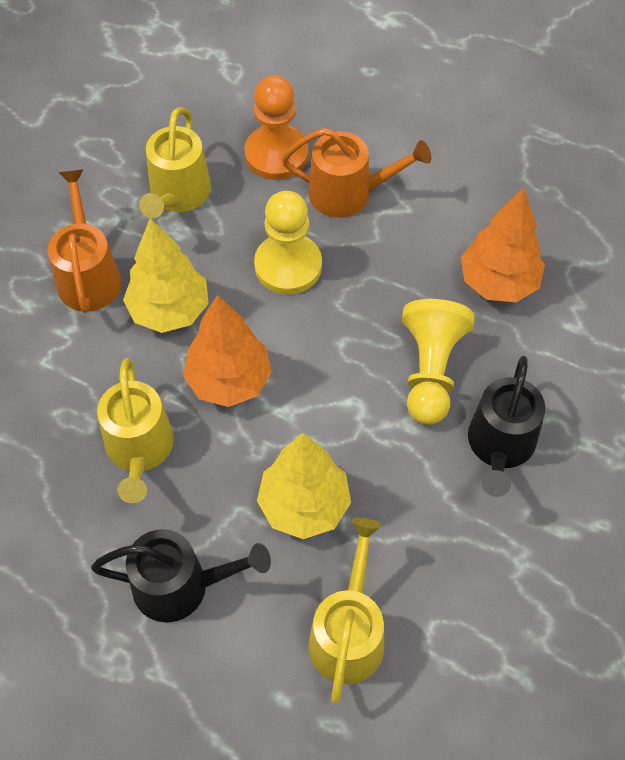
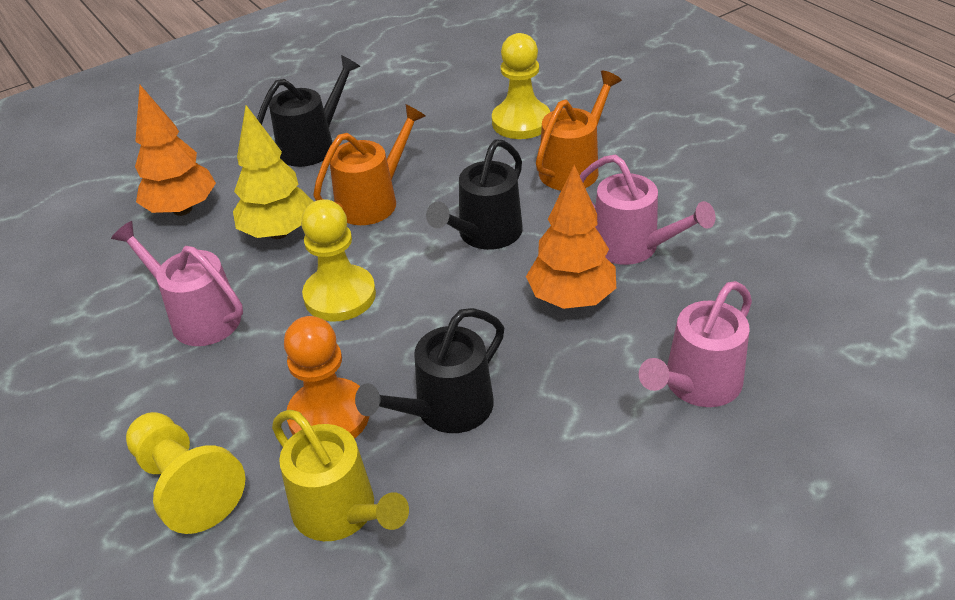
black watering can: [91,529,271,623] [468,356,545,497] = 2 -> [257,55,360,167] [355,308,504,433] [426,140,523,250] = 3
pink watering can: none = 0 -> [111,221,243,346] [580,155,716,265] [639,281,752,407] = 3
yellow pawn: [254,191,322,295] [402,299,475,425] = 2 -> [126,412,245,534] [301,199,376,321] [492,33,551,139] = 3
yellow tree: [123,218,209,333] [257,433,351,539] = 2 -> [233,105,314,239] = 1
yellow watering can: [97,358,174,503] [139,107,211,218] [308,518,384,704] = 3 -> [272,410,409,541] = 1

